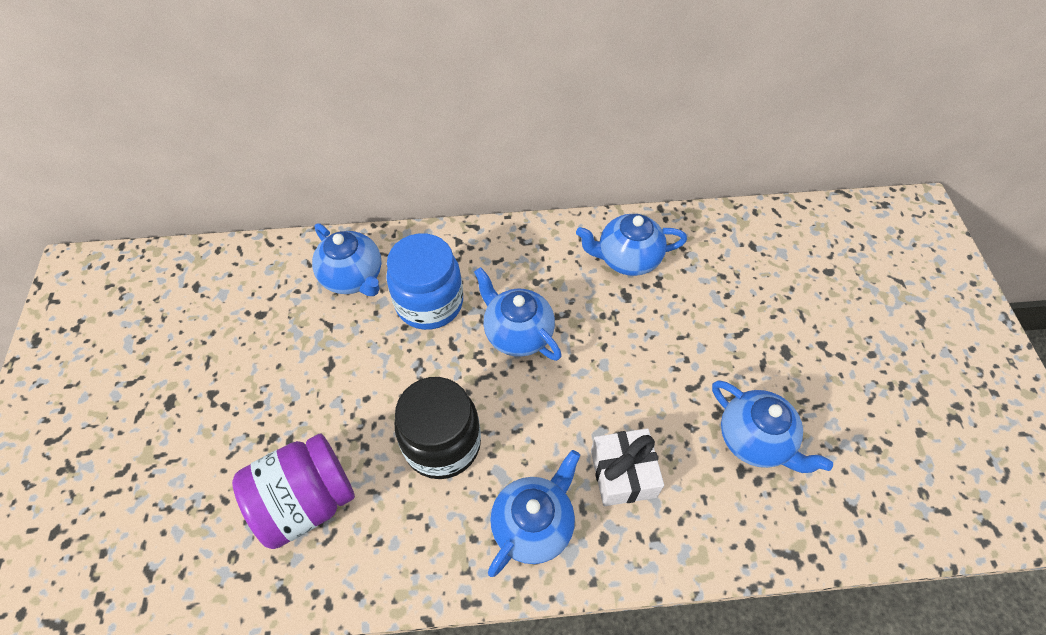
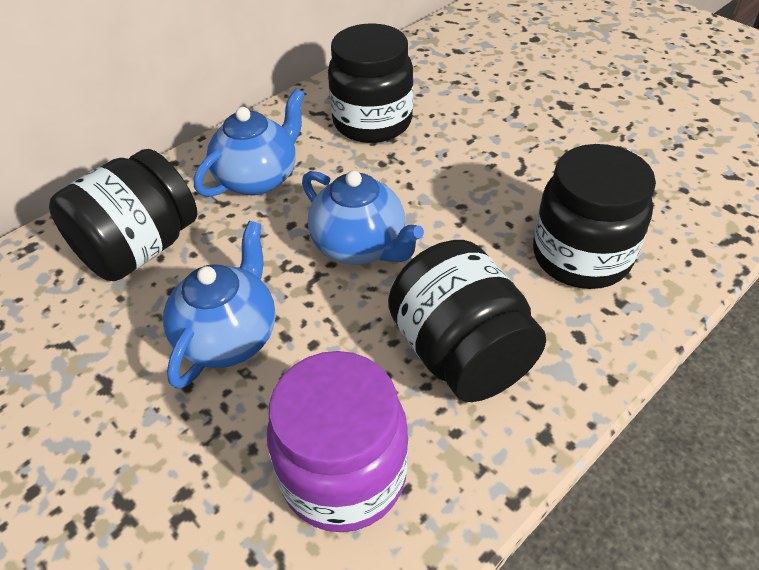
black jar: [394,377,481,479] = 1 -> [49,149,197,281] [328,23,414,143] [388,240,546,402] [533,144,656,289] = 4
blue jar: [386,233,463,330] = 1 -> none = 0
blue teapot: [312,223,381,296] [474,267,562,361] [488,450,580,577] [576,214,687,276] [712,380,833,473] = 5 -> [163,221,276,389] [194,89,305,197] [302,171,424,265] = 3
white gift: [591,428,664,506] = 1 -> none = 0

